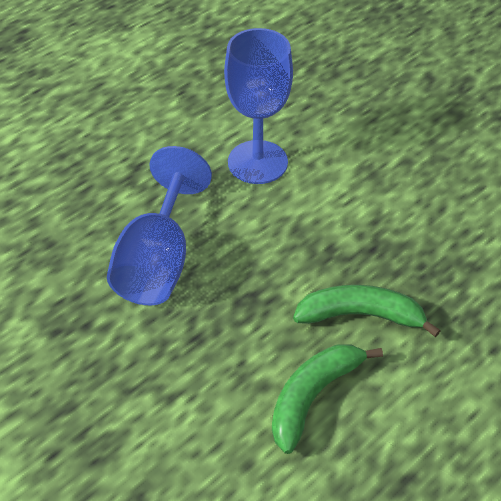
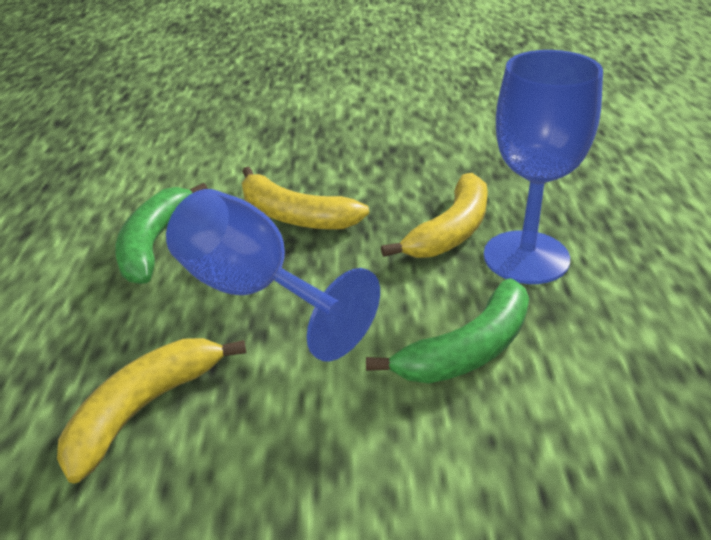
yellow banana: none = 0 -> [57,338,246,484] [242,167,369,230] [381,173,488,258] = 3

